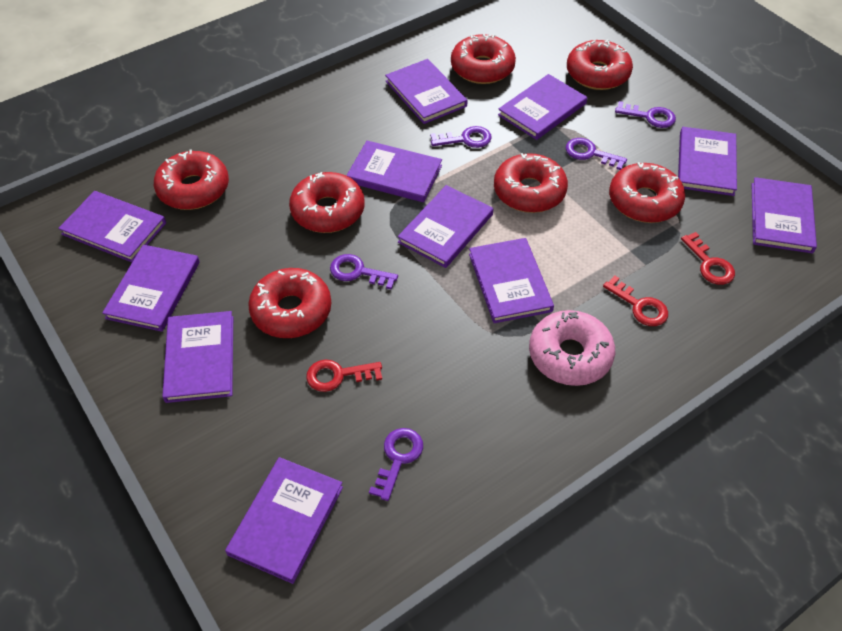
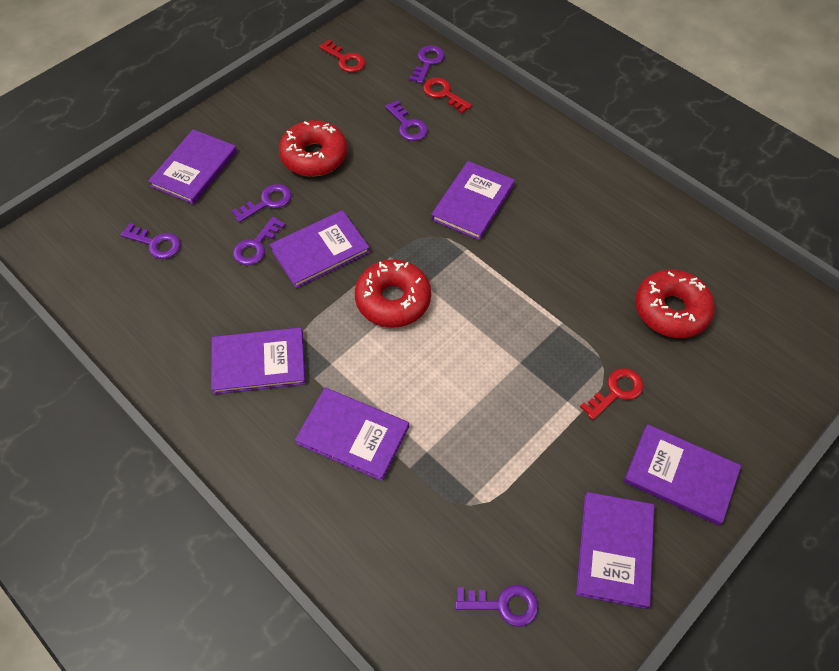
pink donut: [529,310,615,386] = 1 -> none = 0
purple book: [58,191,166,262] [102,245,200,332] [162,311,233,403] [225,457,343,584] [346,141,442,202] [385,59,468,124] [398,185,493,268] [469,238,554,323] [498,74,587,140] [678,127,737,196] [752,177,817,253] = 11 -> [148,129,237,205] [211,327,306,394] [270,210,370,288] [295,388,409,481] [431,161,515,240] [576,492,655,609] [624,424,741,526] = 7
purple key: [330,254,398,290] [369,428,423,501] [430,126,492,148] [566,138,627,170] [615,101,676,128] = 5 -> [120,223,181,259] [232,184,291,222] [233,217,286,265] [385,100,428,141] [409,46,445,84] [455,585,538,627] = 6
red donut: [154,149,229,210] [248,268,331,338] [289,172,365,233] [451,34,516,84] [494,153,568,213] [567,39,633,90] [609,162,685,223] = 7 -> [279,120,347,177] [355,259,431,328] [635,269,715,338] = 3

